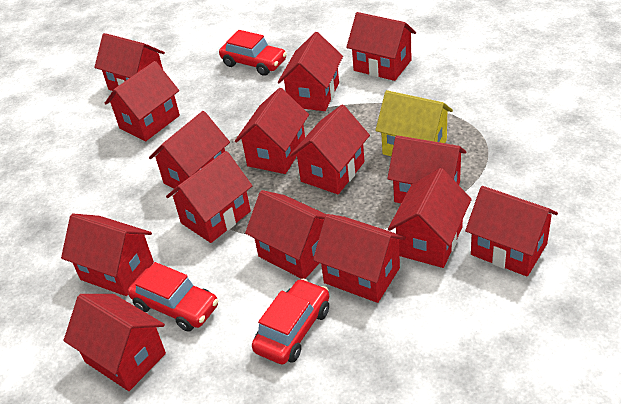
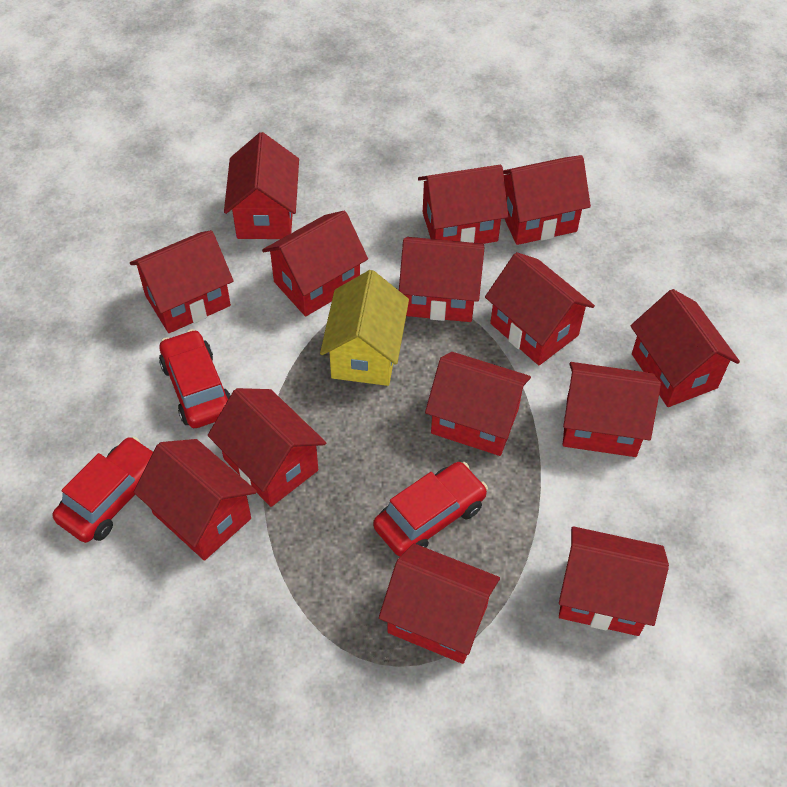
red house: [61,214,154,296] [64,294,166,391] [94,33,165,91] [105,61,180,141] [149,111,230,189] [166,151,252,243] [235,88,309,174] [245,190,326,279] [278,32,343,111] [290,105,370,194] [313,214,406,303] [346,12,416,81] [387,135,466,203] [388,168,472,268] [465,186,558,277] = 15 -> [130,230,233,333] [134,439,257,561] [208,388,326,507] [224,132,299,239] [262,211,368,316] [379,543,500,664] [399,237,485,322] [418,165,508,244] [425,352,531,456] [485,252,595,365] [503,155,591,245] [559,526,669,636] [563,362,661,457] [631,289,740,407] = 14

